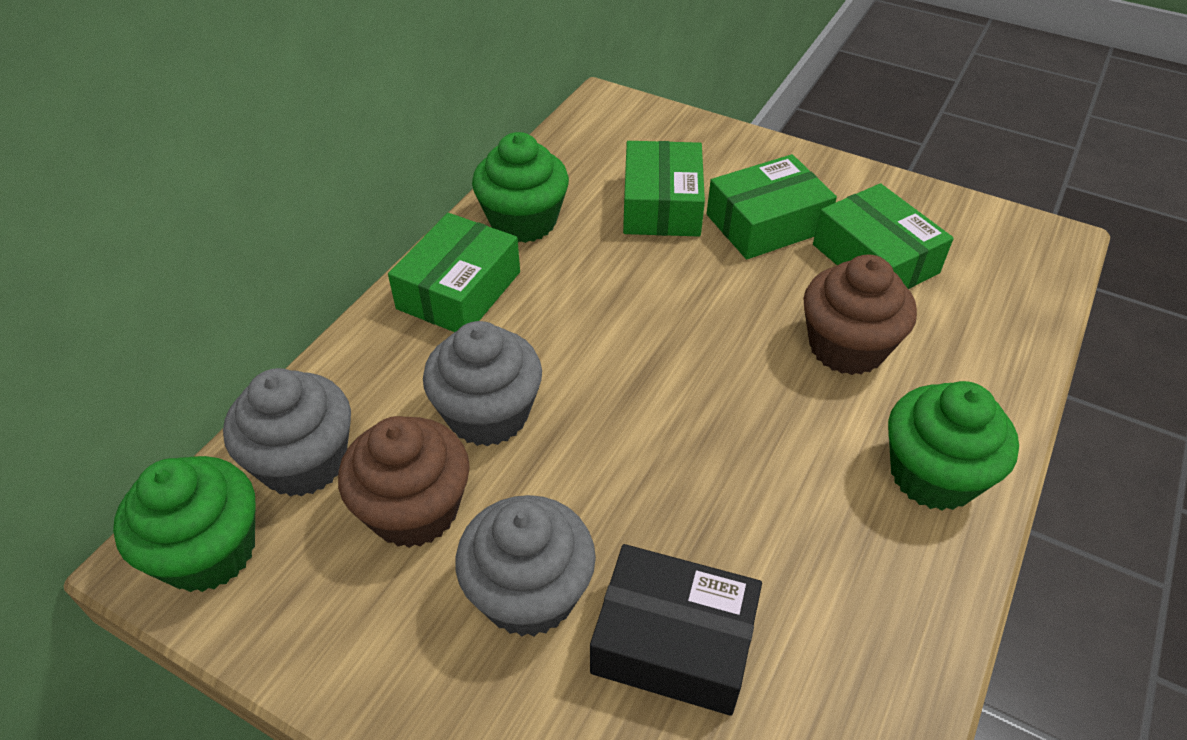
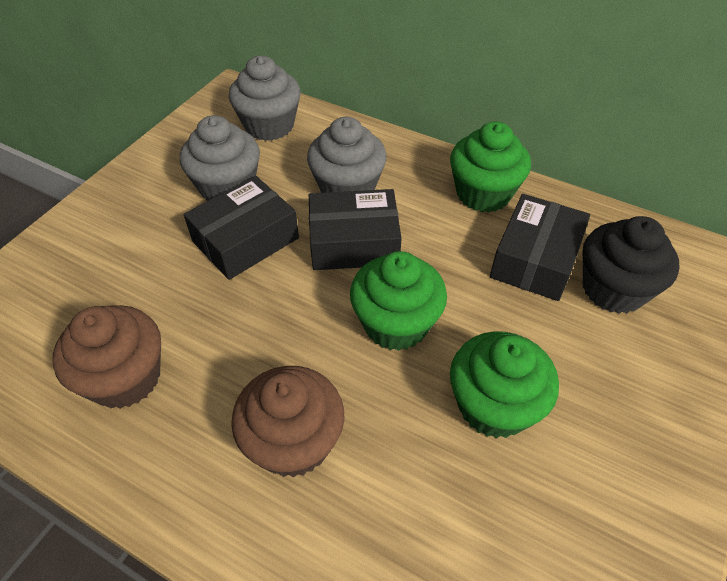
black box: [590,544,762,716] = 1 -> [184,176,299,280] [309,189,402,270] [490,194,590,301] = 3
black cupcake: none = 0 -> [582,216,679,314] = 1
green box: [388,213,520,332] [623,141,705,236] [707,154,837,259] [813,183,954,289] = 4 -> none = 0

